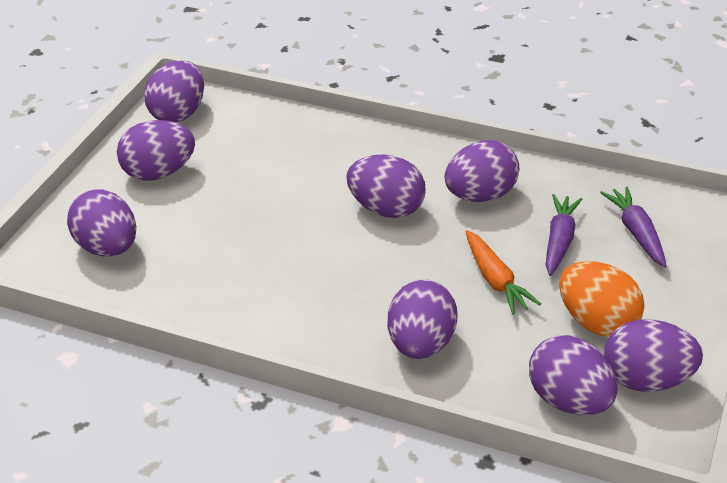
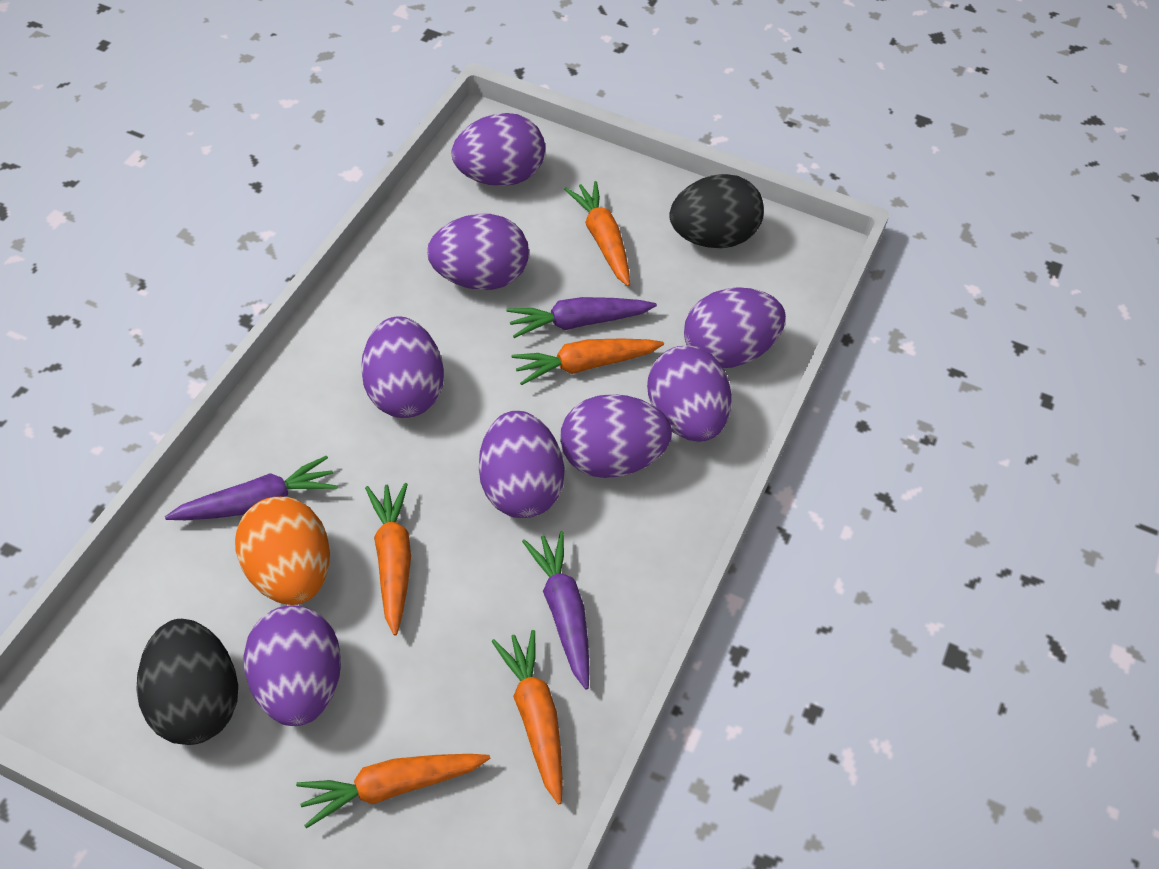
black egg: none = 0 -> [136,619,238,745] [669,174,764,248] = 2
orange carrot: [465,230,541,314] = 1 -> [296,754,490,828] [365,483,411,635] [491,630,563,805] [512,338,664,385] [564,181,630,286] = 5
purple carrot: [546,194,582,276] [600,186,666,267] = 2 -> [165,455,338,520] [506,297,657,338] [522,531,590,690] = 3

